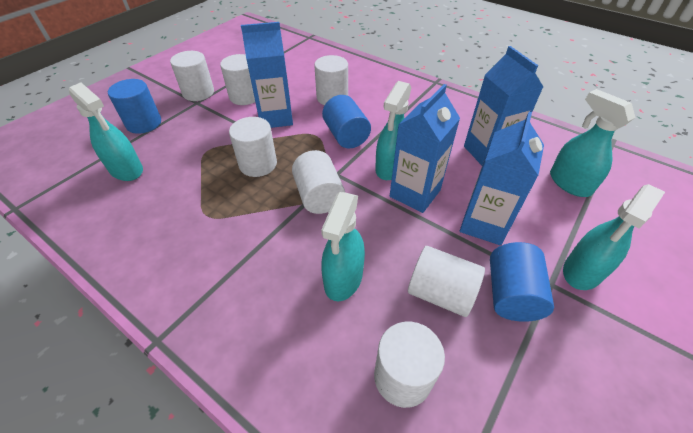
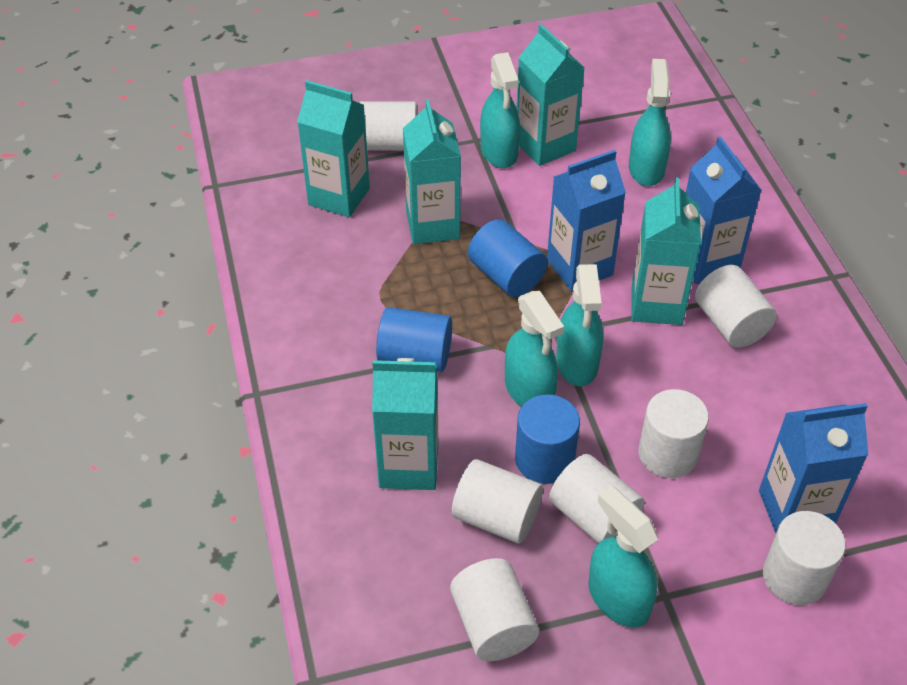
blue carton: [241,22,293,128] [390,84,460,213] [460,112,544,245] [464,46,543,166] = 4 -> [547,150,626,291] [686,136,762,284] [759,403,868,533] = 3
turquoise carton: none = 0 -> [297,80,370,217] [372,358,438,490] [403,99,461,244] [516,24,585,166] [632,178,701,325] = 5

